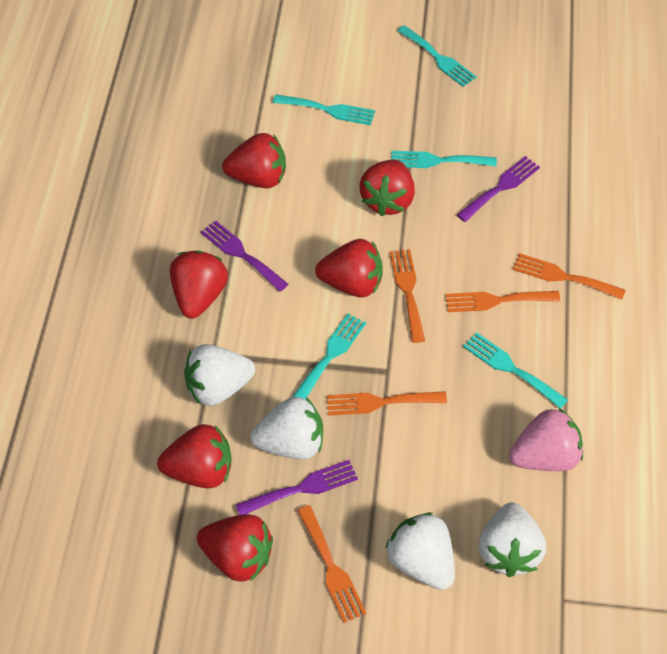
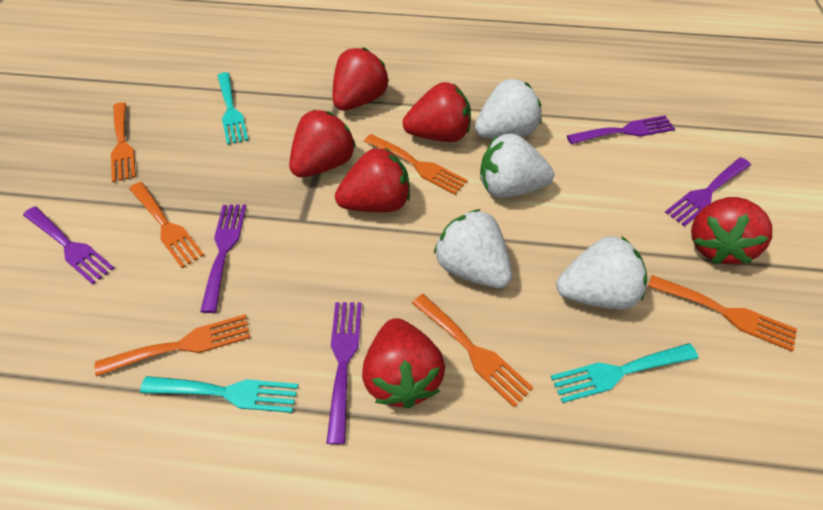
orange fork: [297,505,366,623] [327,391,447,416] [390,249,425,343] [446,291,560,312] [513,253,626,299] = 5 -> [95,314,250,377] [111,102,136,182] [129,182,204,268] [364,134,468,195] [412,294,534,407] [648,275,797,352] = 6
pink strawberry: [509,408,583,471] = 1 -> none = 0
purple fork: [201,220,289,292] [236,460,358,515] [457,156,540,222] = 3 -> [23,207,114,285] [200,205,246,313] [326,302,362,444] [567,116,675,144] [665,157,751,227] = 5
turquoise fork: [273,94,375,125] [292,313,366,399] [391,151,497,168] [397,25,477,87] [463,332,568,409] = 5 -> [140,376,298,413] [218,72,248,145] [551,343,698,403] = 3

